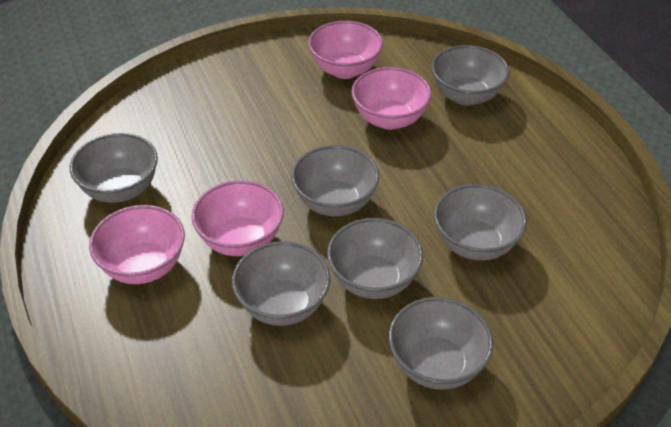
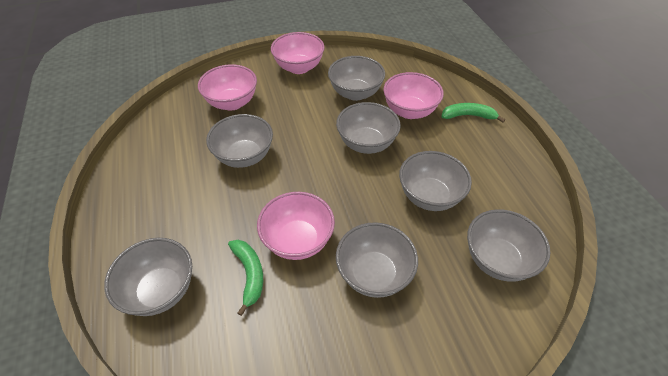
green banana: none = 0 -> [228,240,263,316] [441,103,505,122] = 2

